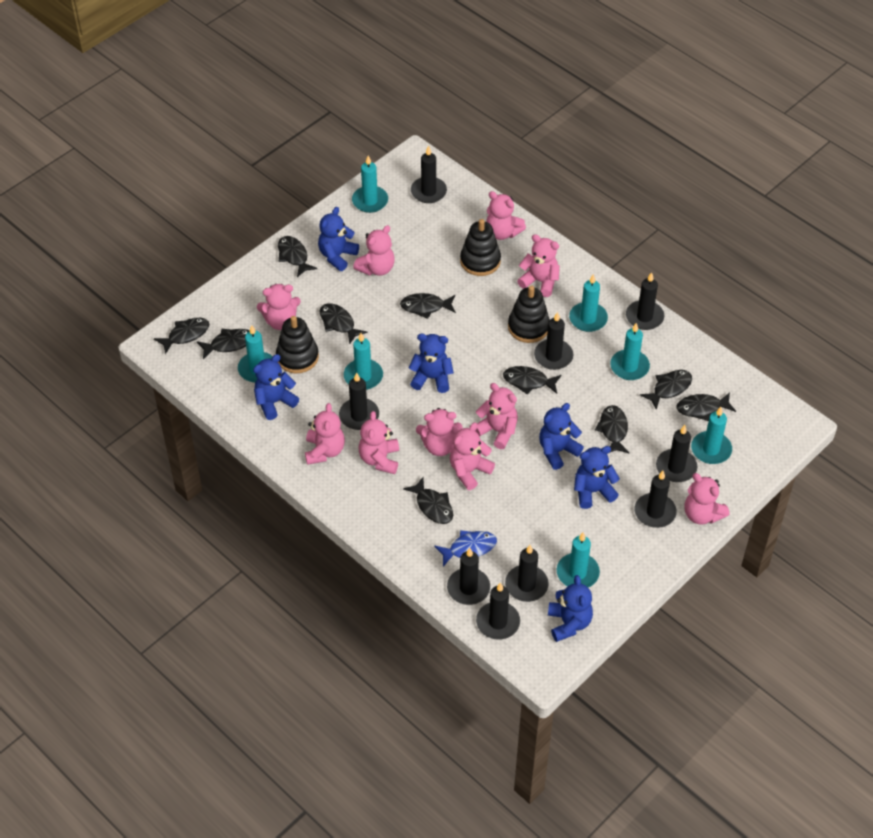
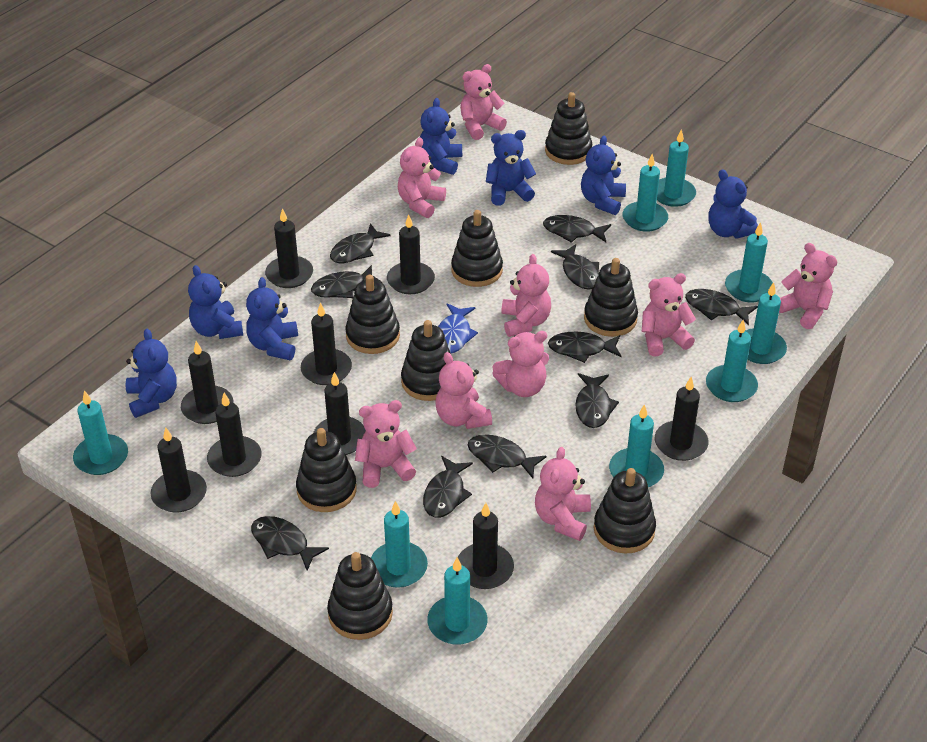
black stacking toy: [276,316,319,373] [460,219,501,276] [508,285,550,343] = 3 -> [296,428,357,512] [327,552,393,640] [345,275,400,354] [401,320,451,401] [451,210,503,287] [545,92,592,165] [584,258,638,337] [594,468,656,553] = 8
blue teddy bear: [253,354,299,420] [318,207,359,271] [409,333,454,393] [539,403,584,470] [548,575,593,642] [574,446,620,509] = 6 -> [126,329,177,418] [188,265,243,339] [246,277,298,360] [419,98,462,175] [486,130,536,206] [581,136,626,215] [708,169,758,239] = 7
pink teddy bear: [257,284,301,330] [305,403,345,465] [353,225,395,276] [358,411,399,474] [416,408,463,456] [450,423,495,490] [475,383,518,449] [486,191,526,240] [517,234,560,297] [684,473,730,525] = 10 -> [355,400,417,488] [398,138,446,218] [436,352,492,429] [460,64,507,140] [492,331,549,397] [501,254,551,337] [535,447,591,541] [642,273,696,356] [779,243,837,329] = 9
turquoise candle: [238,325,273,383] [344,333,383,390] [352,156,388,213] [557,533,600,587] [569,274,608,332] [610,323,650,380] [691,407,732,464] = 7 -> [73,390,128,475] [371,501,428,588] [427,557,488,645] [609,404,664,487] [622,154,668,232] [657,129,696,207] [706,320,758,402] [725,222,773,302] [745,282,787,364] = 9

